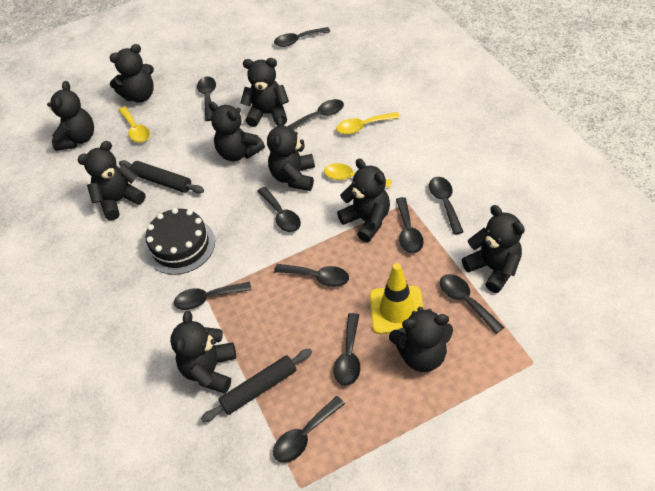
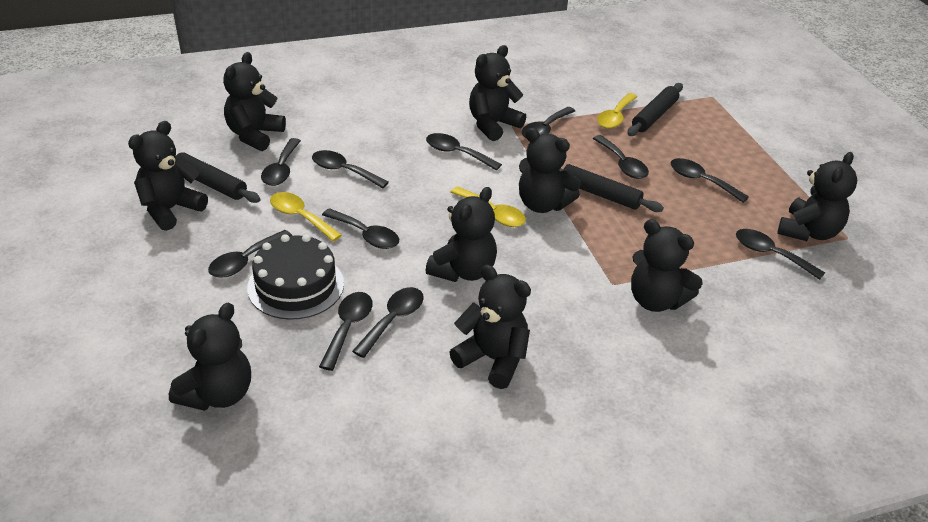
black rolling pin: [119,160,204,194] [201,349,312,423] = 2 -> [175,152,261,203] [559,164,664,212] [627,83,683,136] = 3
black teddy bear: [47,81,94,151] [78,141,146,220] [109,44,154,103] [170,311,236,394] [208,102,265,161] [241,58,289,127] [267,116,315,191] [337,158,390,242] [389,307,453,372] [462,205,525,293] = 10 -> [128,121,208,231] [169,303,251,411] [223,52,286,151] [425,187,497,282] [449,265,531,389] [469,45,526,141] [519,128,581,213] [631,219,703,312] [777,152,857,241] = 9
yellow traffic cone: [370,263,424,334] = 1 -> none = 0

